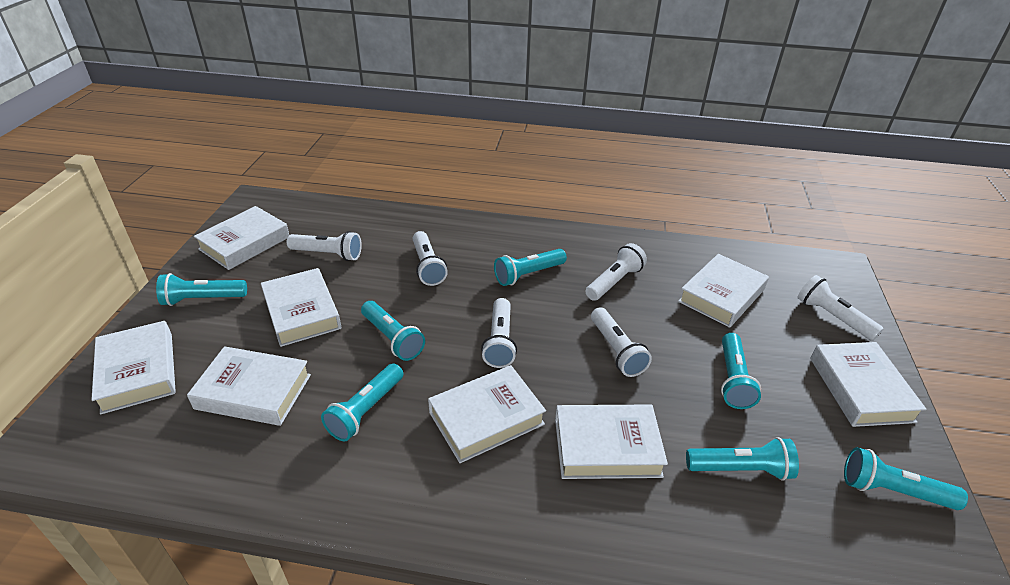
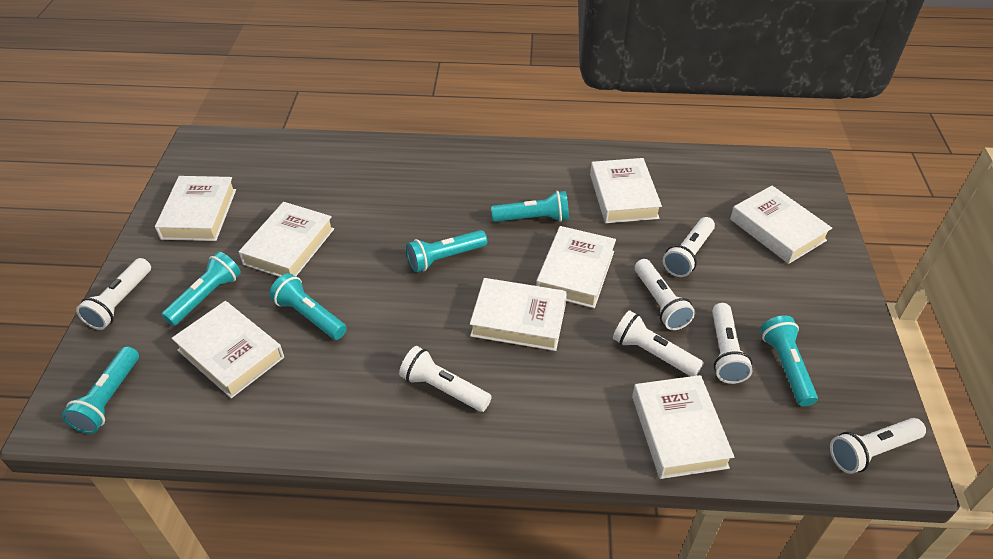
turquoise flashlight: [156,273,247,306] [321,363,403,441] [361,301,425,361] [494,249,567,286] [686,437,799,481] [721,333,761,409] [844,447,968,510] = 7 -> [62,346,139,434] [161,252,241,326] [269,273,347,340] [406,230,487,272] [491,191,569,222] [761,315,818,406] = 6
white flashlight: [287,231,362,261] [413,231,448,286] [481,298,517,368] [585,243,647,301] [591,307,652,377] [797,275,884,341] = 6 -> [76,258,151,330] [399,346,492,412] [613,310,704,376] [635,259,695,330] [663,217,715,277] [712,303,753,384] [830,418,926,474] = 7

